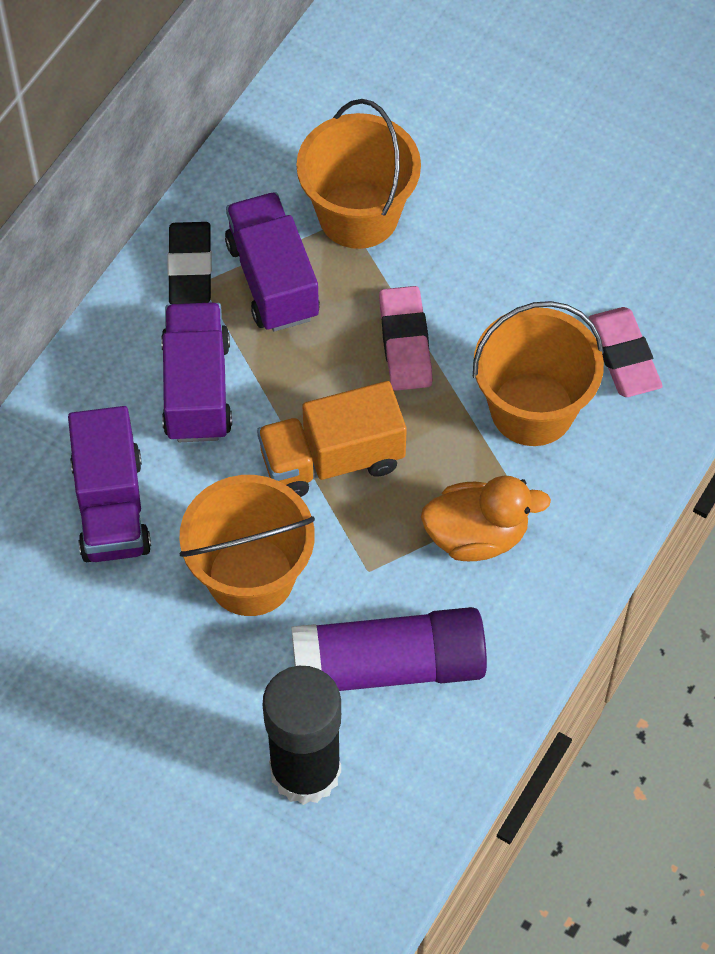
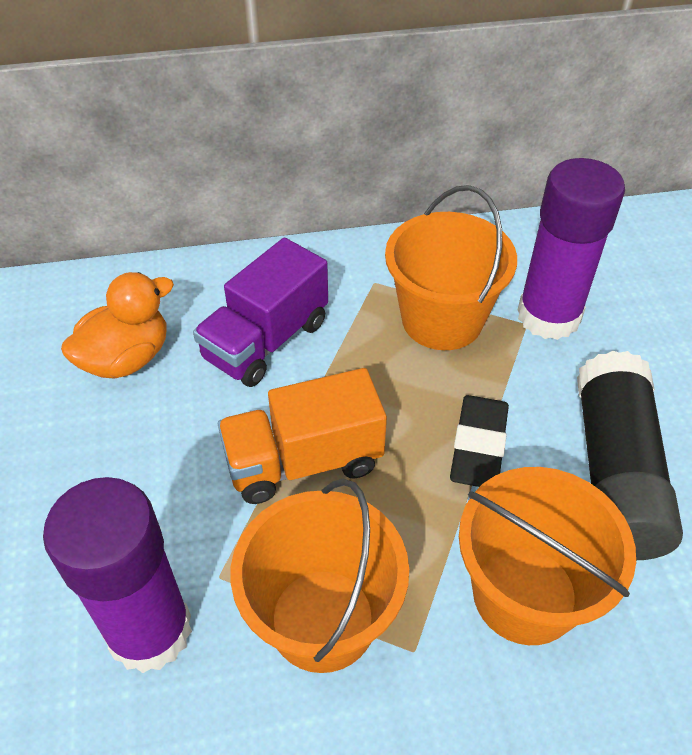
pink eraser: [379,286,432,391] [588,307,663,397] = 2 -> none = 0
purple glue stick: [291,607,487,691] = 1 -> [43,477,192,673] [518,158,625,340] = 2
purple truck: [68,406,151,562] [161,302,232,442] [225,192,320,332] = 3 -> [193,238,328,387] = 1

